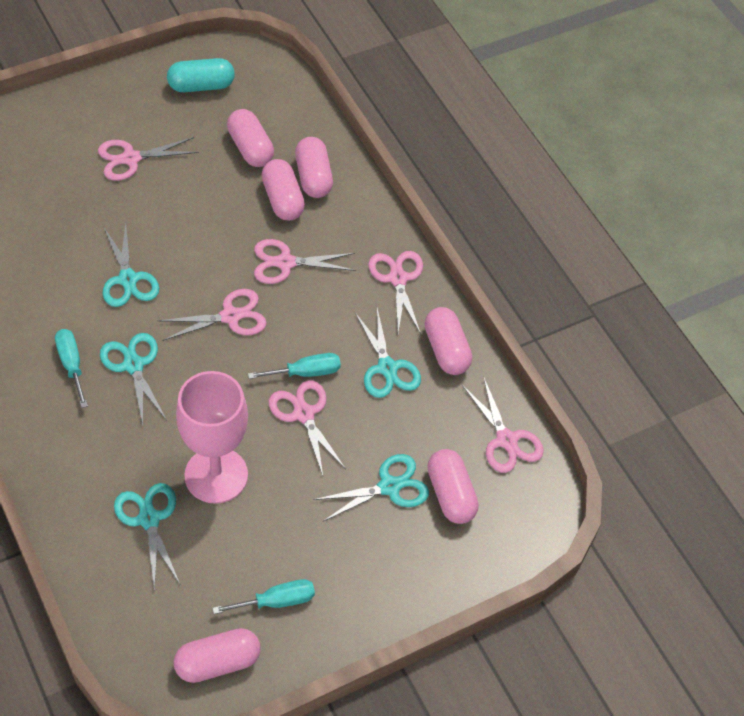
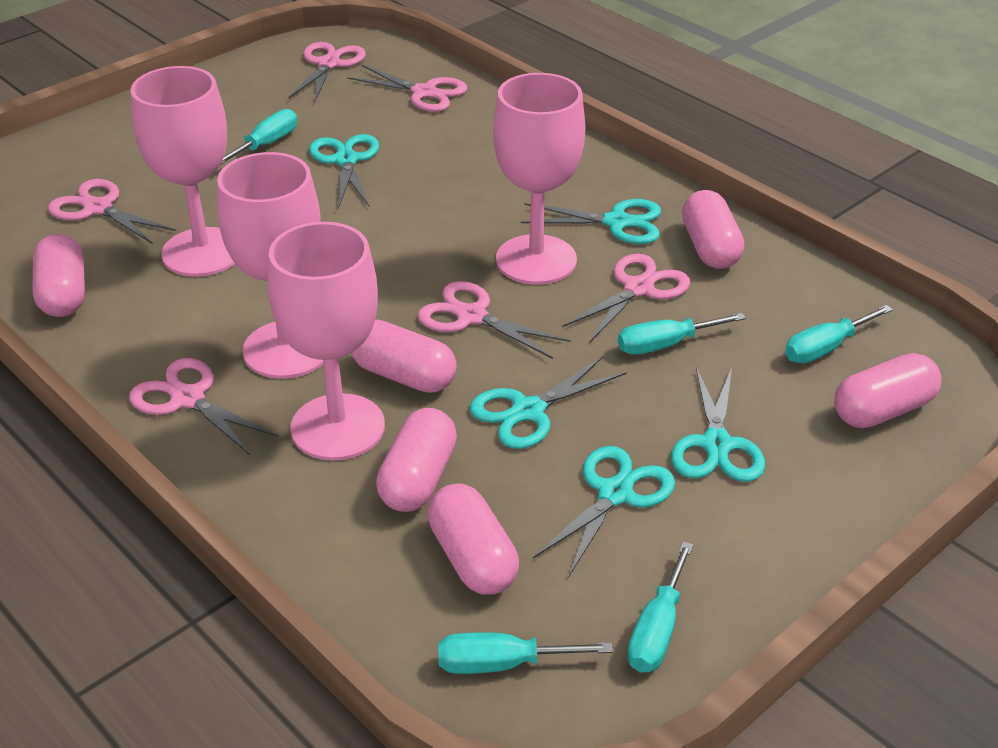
pink goblet: [176,371,248,504] = 1 -> [131,66,235,277] [217,152,323,379] [268,222,385,460] [493,73,585,284] = 4
turquoise capsule: [167,58,235,92] = 1 -> none = 0
turquoise screwdriver: [55,329,88,408] [212,579,315,614] [248,353,341,379] = 3 -> [221,109,297,165] [438,632,613,674] [618,313,746,355] [627,542,693,673] [785,305,893,363] = 5

